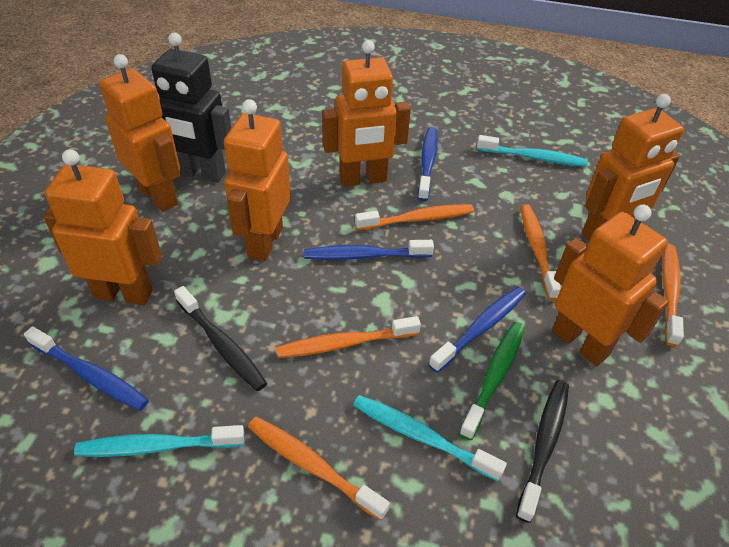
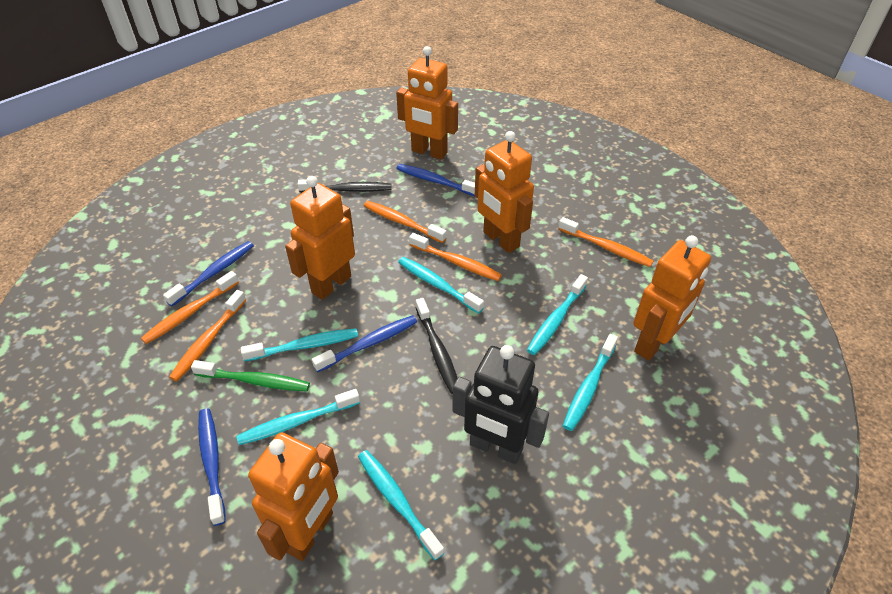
orange robot: [44,149,162,305] [99,54,180,212] [224,99,291,261] [322,40,411,187] [552,205,669,366] [582,94,684,241] = 6 -> [248,432,339,561] [285,176,355,300] [396,46,458,160] [475,131,534,253] [633,235,711,361] = 5
turquoise toothbrush: [74,425,245,457] [353,395,507,481] [477,135,588,167] = 3 -> [236,389,360,445] [241,328,358,361] [358,450,444,560] [398,257,484,314] [527,274,588,355] [563,334,618,431] = 6

